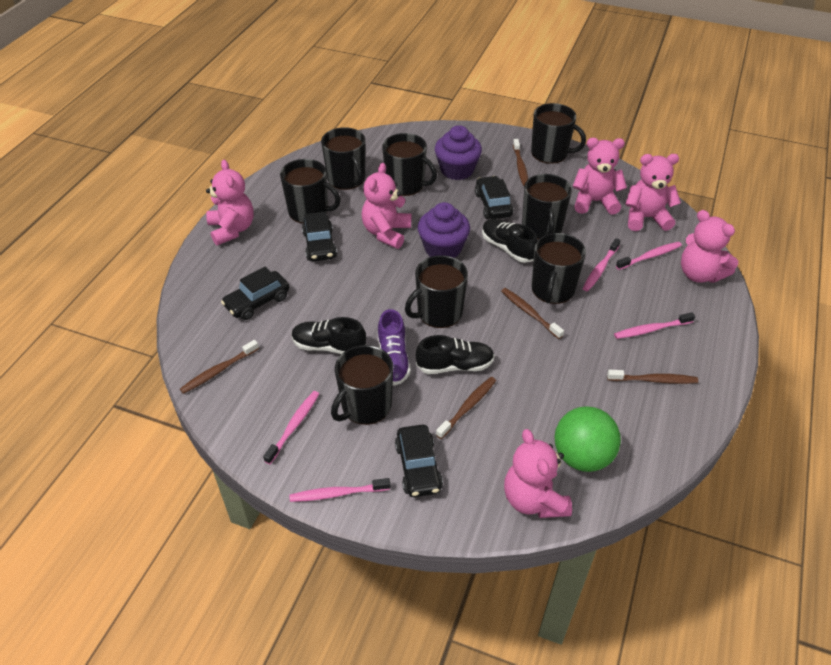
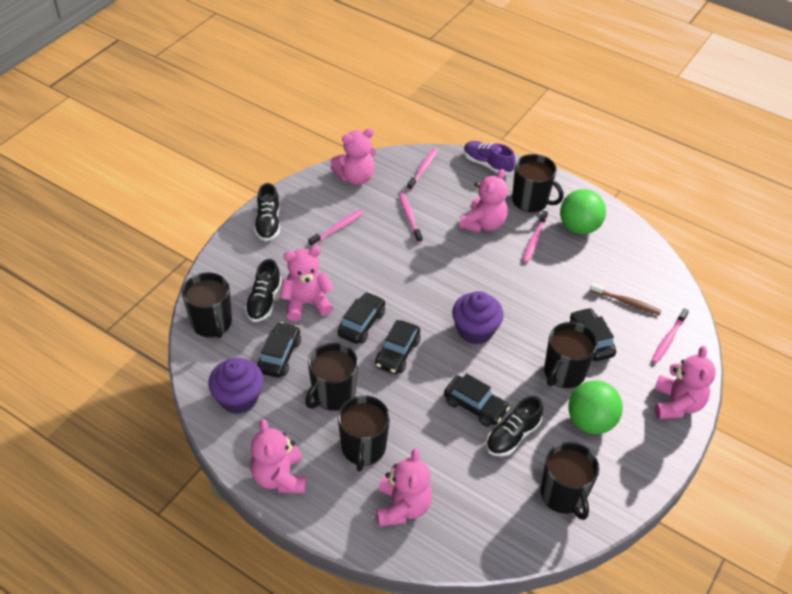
black car: [221,267,289,320] [302,212,337,261] [395,425,443,497] [475,176,513,219] = 4 -> [257,322,301,378] [338,292,385,344] [375,320,421,374] [444,373,510,427] [570,307,616,361] = 5
black mug: [280,159,341,224] [321,127,365,190] [331,345,393,425] [382,133,437,196] [405,255,468,328] [522,174,572,239] [531,103,586,164] [531,233,586,304] = 8 -> [182,272,232,338] [305,343,358,411] [338,396,390,472] [512,154,564,213] [540,442,599,520] [544,322,598,388] = 6
brown toothbrush: [180,340,259,394] [436,377,496,439] [501,288,564,339] [513,139,528,186] [607,370,698,384] = 5 -> [590,282,661,315] = 1
green ball: [555,406,621,472] = 1 -> [560,189,606,234] [568,381,623,434] = 2

